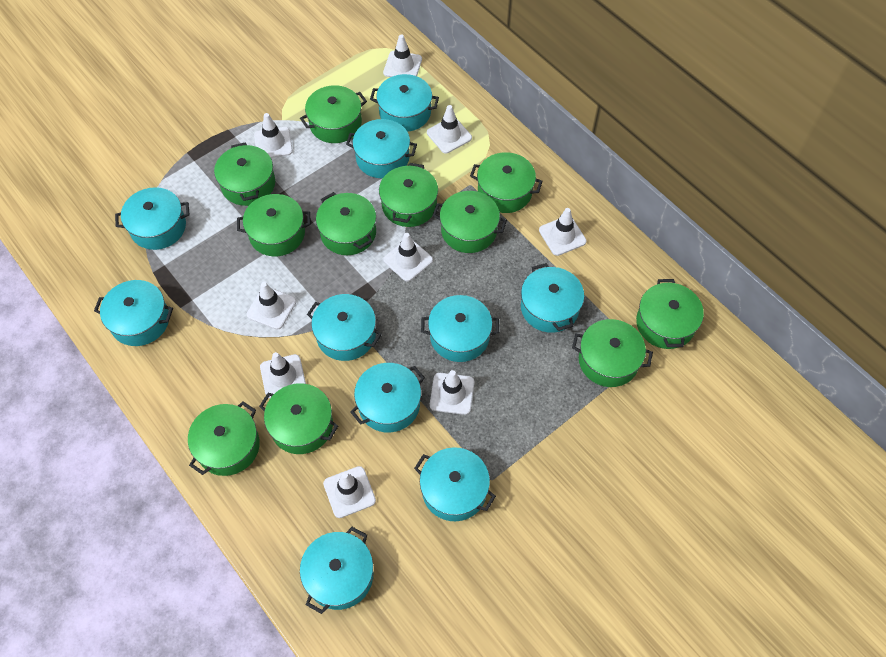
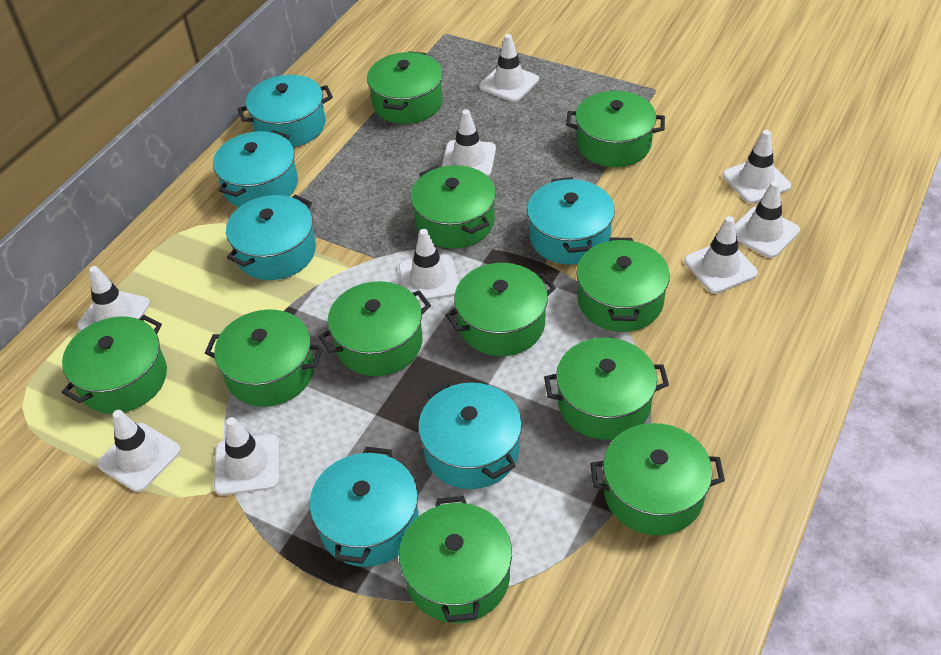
turquoise pot: [94,280,173,346] [115,187,190,250] [300,527,373,614] [307,294,382,361] [346,119,417,178] [350,363,425,432] [370,74,439,132] [414,447,496,521] [421,295,499,362] [521,263,584,333] = 10 -> [213,130,298,207] [226,195,316,280] [238,75,333,147] [309,447,419,567] [418,381,522,489] [527,177,615,265] = 6

